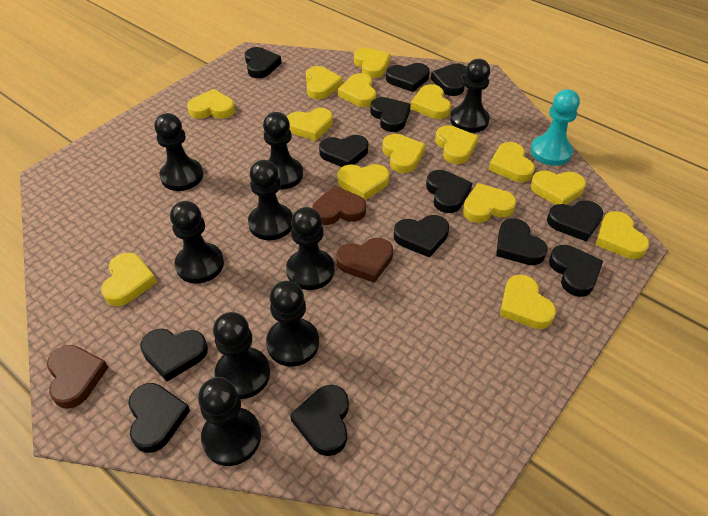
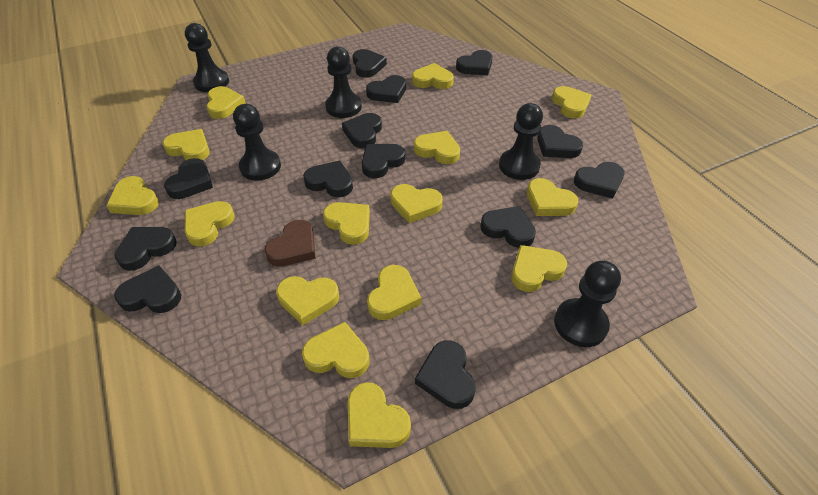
black pawn: [154,113,203,191] [170,201,224,284] [198,377,261,466] [213,312,270,399] [248,160,293,240] [263,112,303,190] [266,281,319,367] [286,207,334,290] [450,59,490,133] = 9 -> [185,23,229,92] [233,104,281,181] [325,46,362,118] [499,103,543,180] [554,261,621,347] = 5
brown heart: [47,345,109,409] [312,186,366,225] [336,238,393,283] = 3 -> [265,220,316,267] = 1
turquoise pawn: [531,89,580,166] = 1 -> none = 0

